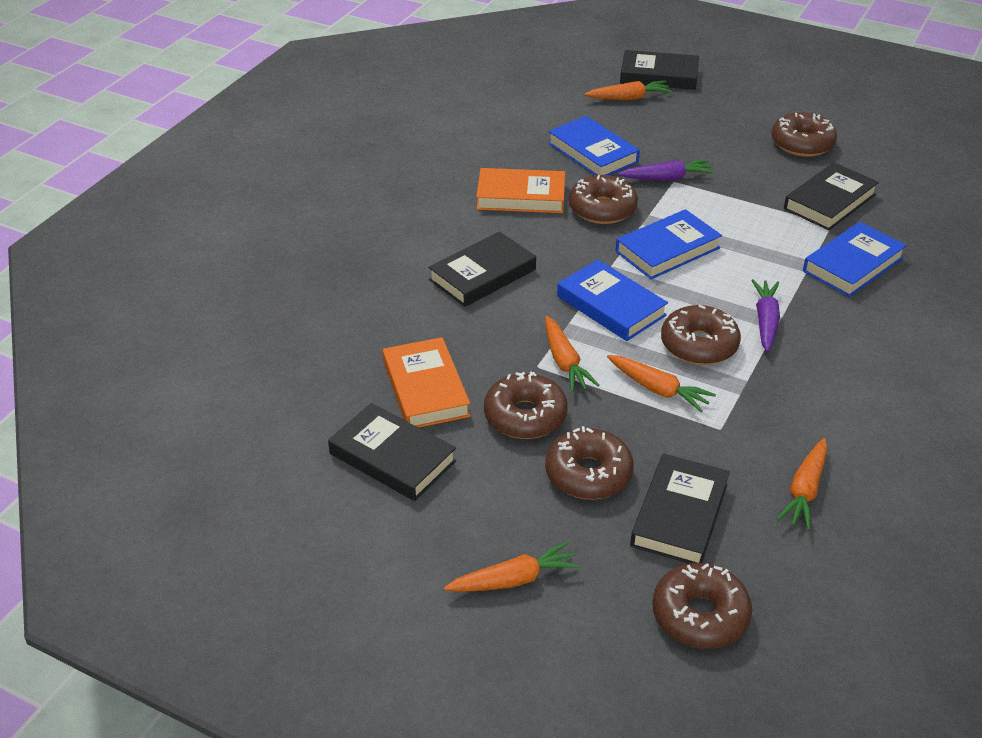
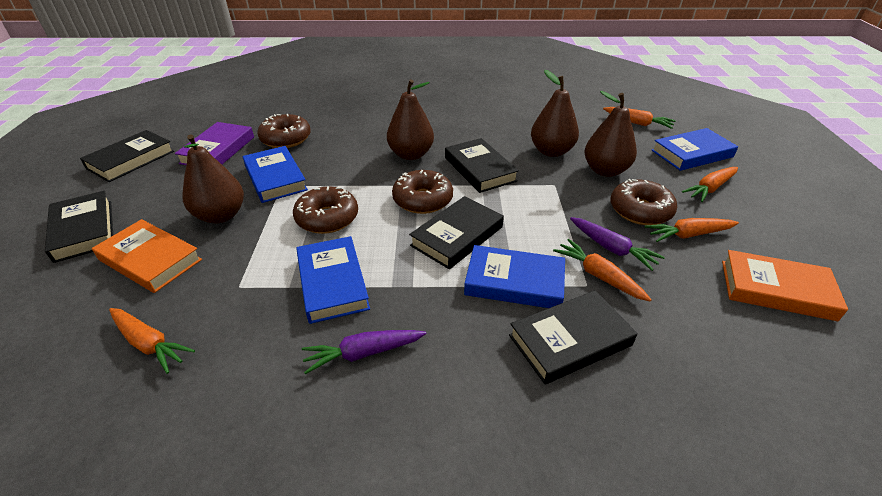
brown donut: [484,372,568,439] [545,426,634,500] [569,175,638,224] [652,563,752,649] [661,305,741,365] [771,112,837,157] = 6 -> [257,114,311,148] [293,186,358,234] [392,170,453,214] [611,179,677,225] = 4
brown pear: none = 0 -> [182,134,244,224] [387,79,434,160] [531,70,579,157] [585,91,637,177] = 4
purple book: none = 0 -> [175,122,254,165] = 1

